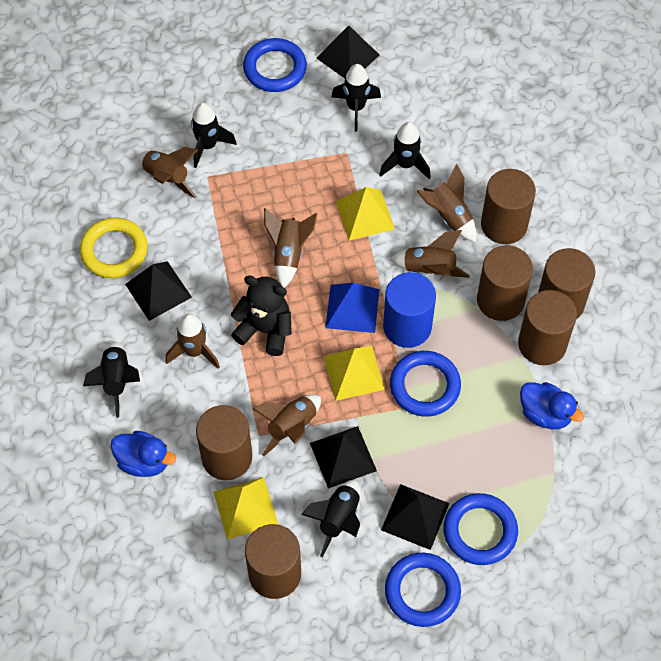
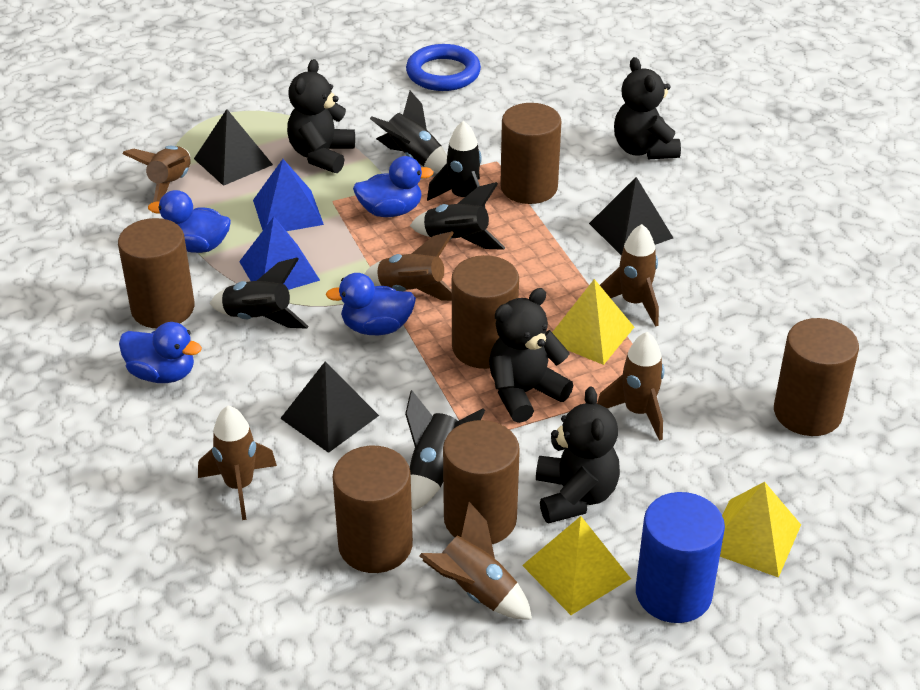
black pyramid: [125,261,192,321] [310,426,377,488] [317,25,379,78] [381,484,449,550] = 4 -> [194,109,273,186] [280,361,379,453] [589,177,673,256] = 3
black teddy bear: [231,276,292,356] = 1 -> [287,59,355,173] [489,288,573,423] [536,386,620,523] [614,57,681,160] = 4
blue duck: [111,431,176,477] [520,382,584,429] = 2 -> [119,322,202,383] [148,190,231,253] [326,273,416,335] [353,156,434,217] = 4
blue pyramid: [325,283,380,333] = 1 -> [239,217,320,290] [253,159,324,231] = 2
blue ring: [243,38,307,92] [385,553,461,627] [390,351,461,417] [443,493,518,565] = 4 -> [406,44,481,91] = 1
yellow ring: [80,217,148,278] = 1 -> none = 0

